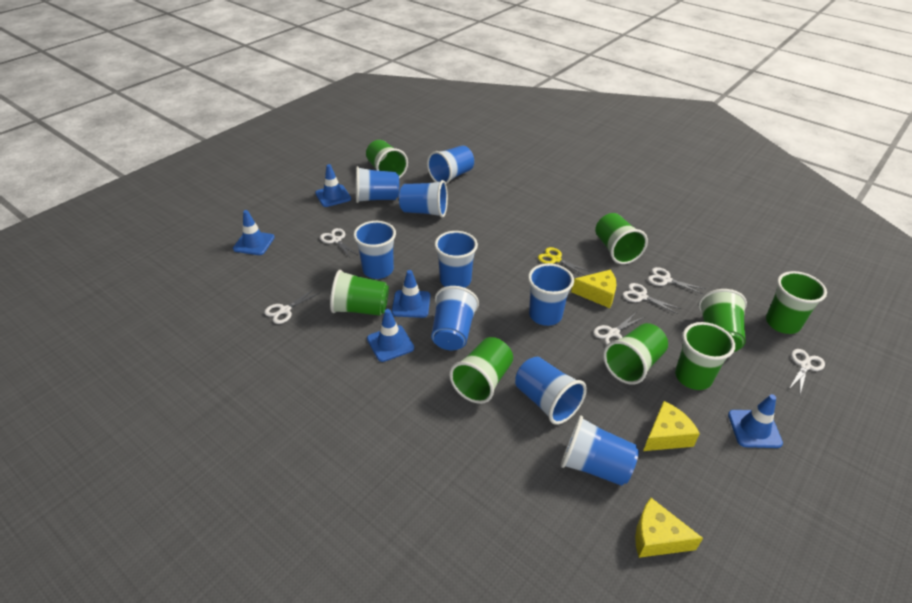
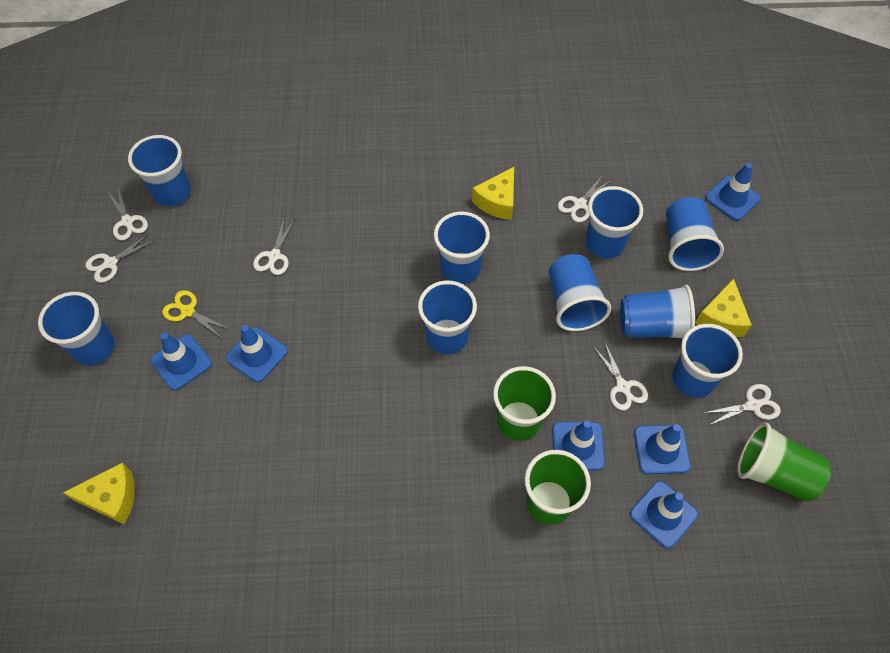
blue traffic cone: [233,210,275,255] [315,164,351,207] [367,309,414,362] [392,270,430,318] [728,394,783,448] = 5 -> [151,333,212,390] [226,325,288,382] [552,421,605,471] [630,481,698,548] [634,424,691,474] [705,163,761,221] = 6
green cup: [330,270,389,316] [366,140,408,179] [449,337,513,404] [595,213,648,264] [603,323,668,384] [675,322,735,390] [698,289,747,352] [766,271,827,334] = 8 -> [493,366,556,441] [525,450,591,525] [737,423,831,502] = 3

